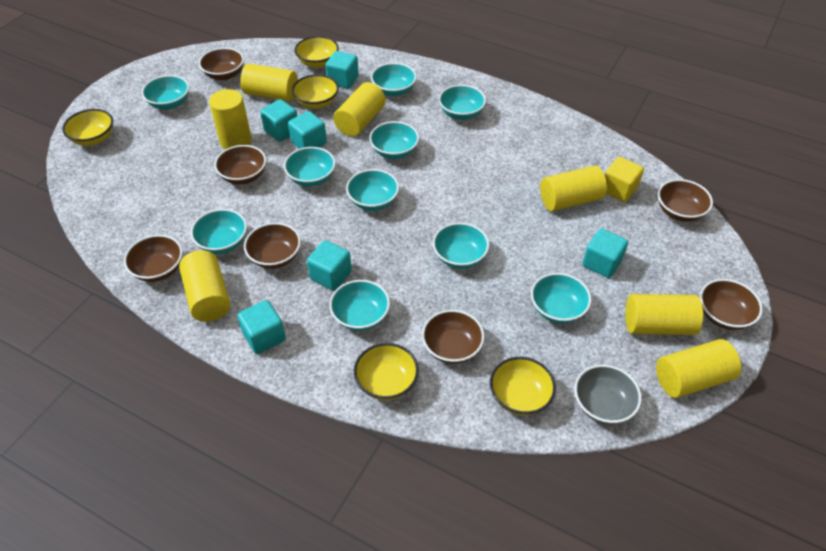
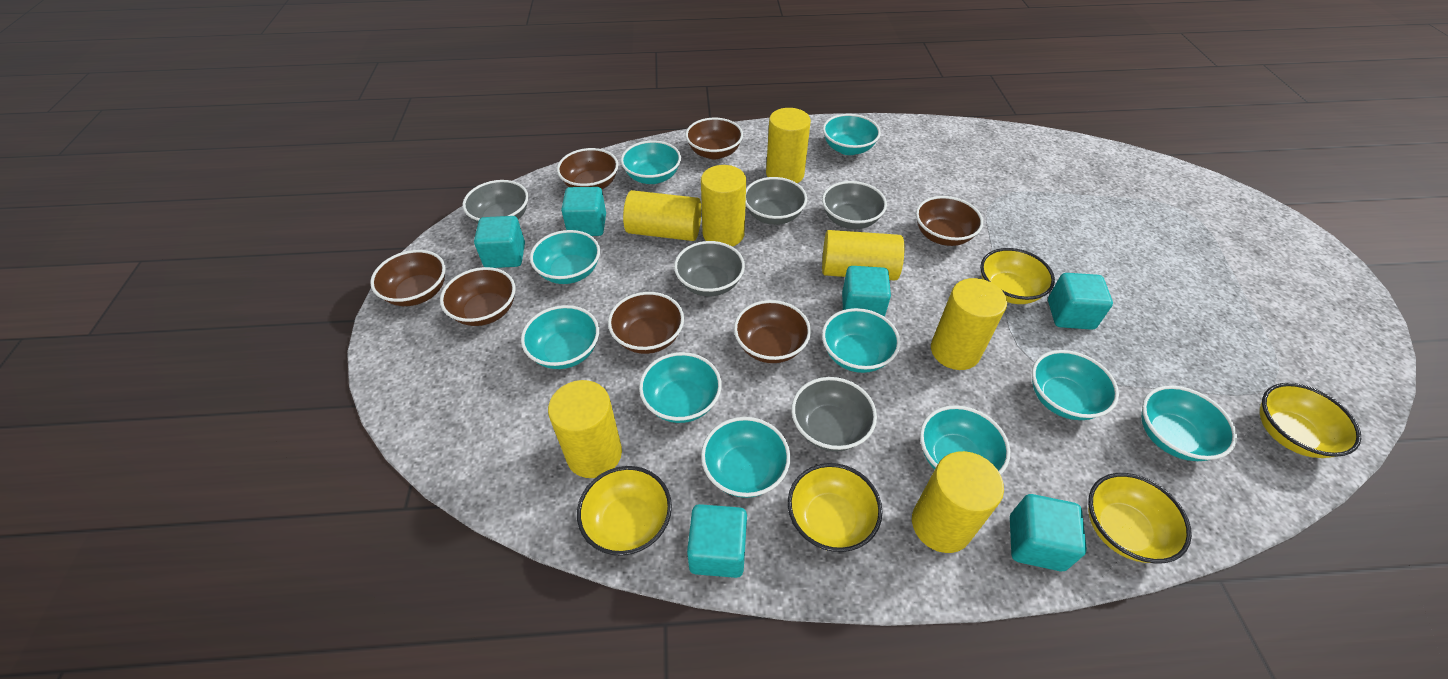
grey bowl: [574,365,642,424] = 1 -> [463,180,529,224] [674,241,745,296] [746,177,807,225] [791,377,877,451] [822,181,887,229] = 5
yellow cube: [605,157,644,202] = 1 -> none = 0

